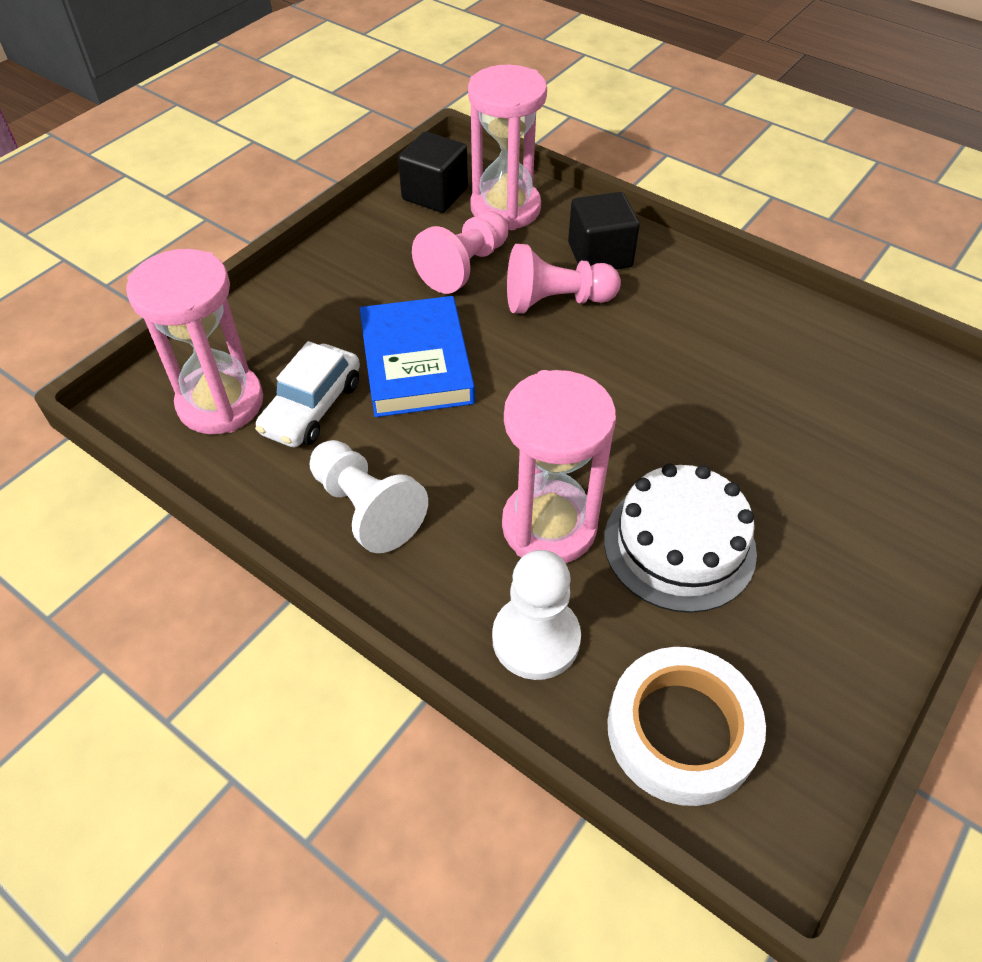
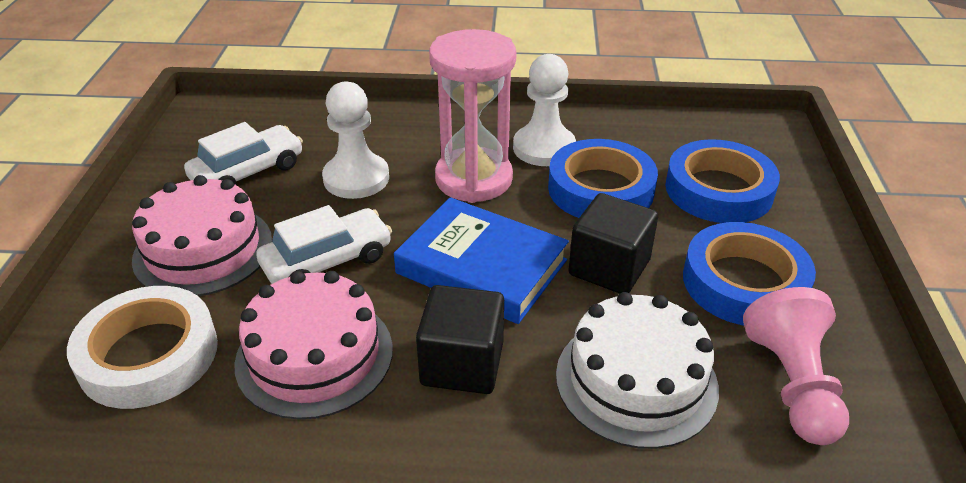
blue tape: none = 0 -> [548,139,658,218] [665,139,780,223] [683,222,816,326] = 3
pink cake: none = 0 -> [132,175,272,296] [234,271,393,419] = 2
pink hourglass: [126,249,263,434] [468,65,547,230] [502,370,616,563] = 3 -> [429,29,517,203] = 1
pink pawn: [412,211,508,294] [507,244,621,314] = 2 -> [743,287,849,445] = 1
white car: [255,341,360,448] = 1 -> [184,122,303,185] [256,205,392,284] = 2

